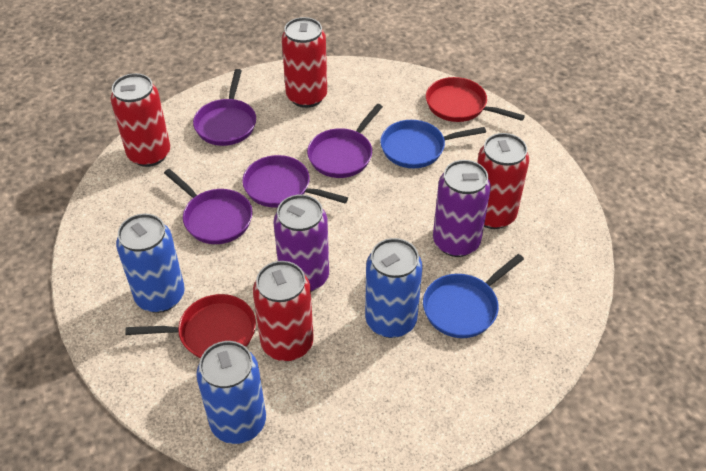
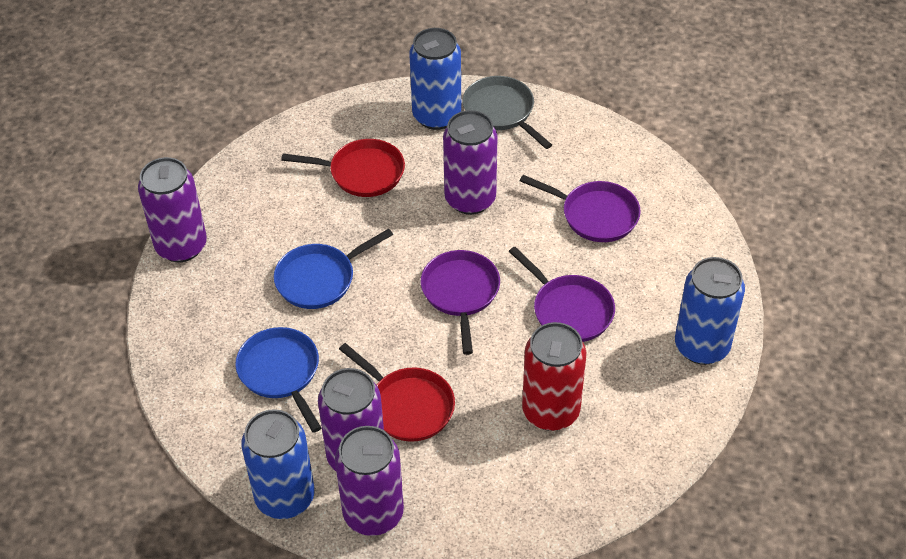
grey pan: none = 0 -> [463,76,552,149] = 1
purple can: [274,194,329,292] [433,160,491,257] = 2 -> [138,157,207,262] [318,368,384,471] [335,426,404,536] [443,110,498,215] = 4
purple pan: [164,169,253,244] [193,69,256,146] [242,155,348,207] [307,104,383,178] = 4 -> [421,250,500,355] [509,247,615,342] [520,175,641,242] = 3
red can: [111,73,170,167] [253,261,314,361] [282,17,327,108] [477,133,529,229] = 4 -> [522,322,586,431] = 1

